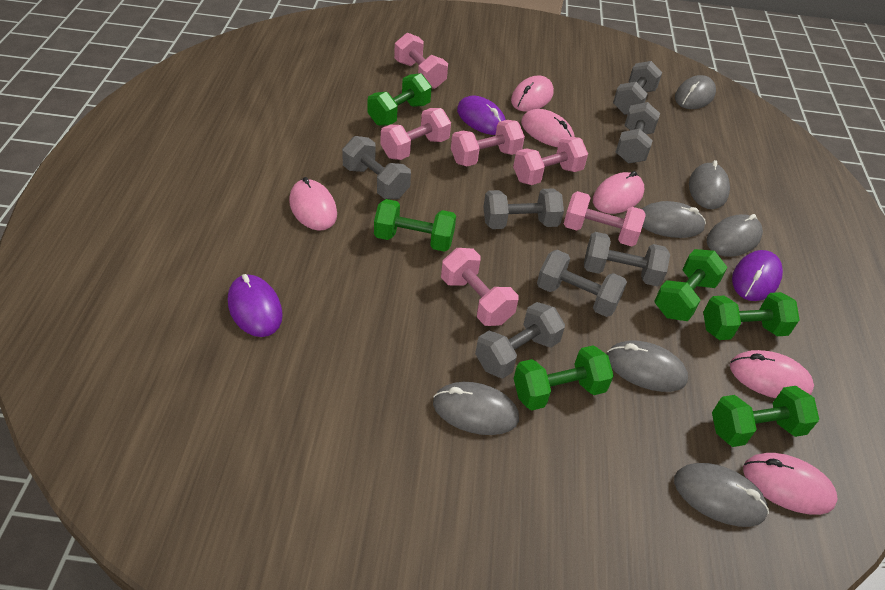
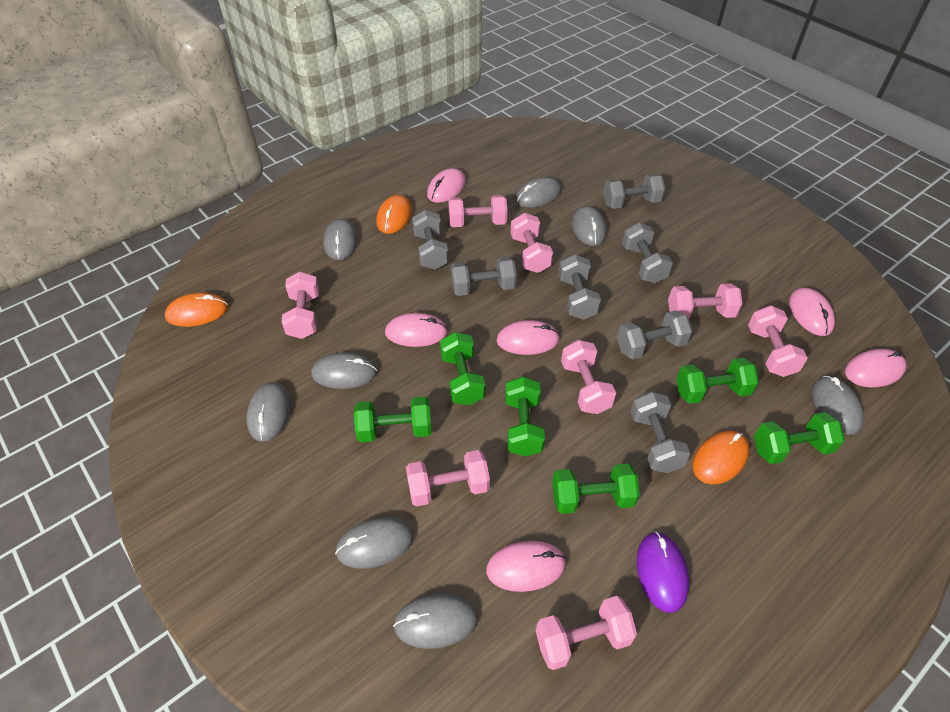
grey mouse: [433,382,519,435] [607,341,688,392] [642,201,706,238] [674,463,769,527] [675,75,716,109] [689,160,730,209] [707,214,763,257] = 7 -> [246,382,291,442] [311,353,377,389] [323,219,358,260] [335,517,414,569] [393,593,478,649] [515,177,561,208] [572,206,607,246] [812,376,864,435] = 8
orange mouse: none = 0 -> [165,293,228,327] [376,195,412,234] [693,431,750,484] = 3
pink dumbbell: [381,108,451,160] [394,33,448,89] [441,248,519,326] [451,120,525,166] [513,136,588,185] [564,191,645,246] = 6 -> [281,272,319,339] [406,450,490,507] [448,195,507,227] [511,213,553,273] [536,596,637,670] [561,340,616,414] [668,283,742,319] [748,306,808,377] = 8
purple mouse: [228,274,283,337] [457,96,506,135] [732,250,783,301] = 3 -> [637,532,689,613] = 1

